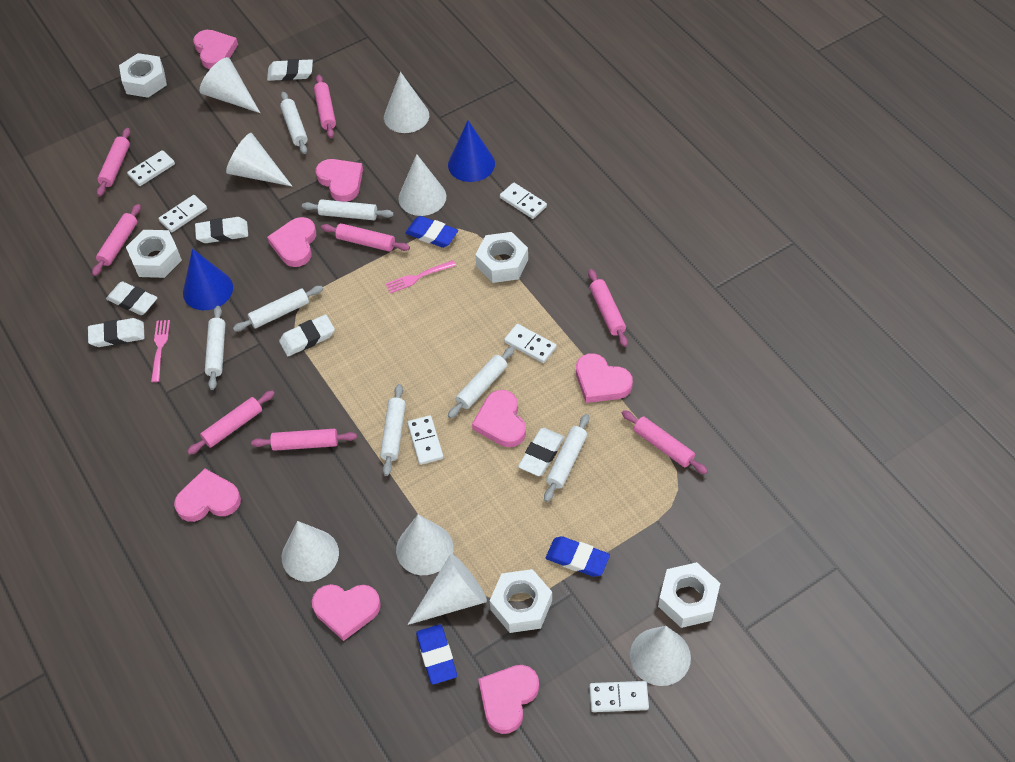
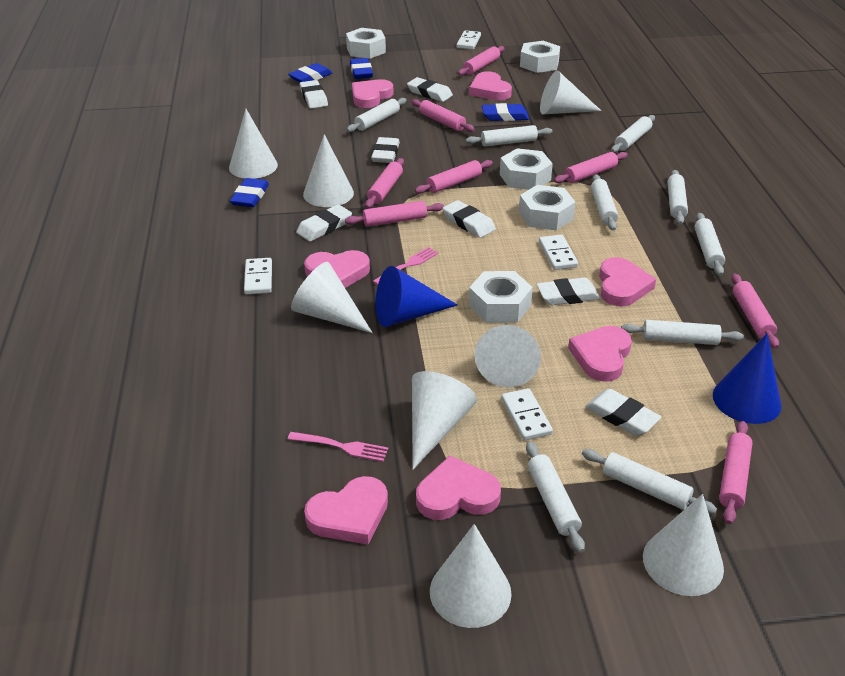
blue eraser: [405,216,458,248] [416,624,457,685] [546,536,610,577] = 3 -> [230,178,269,207] [288,63,332,82] [350,58,373,79] [482,103,529,121] = 4
pink heart: [174,469,241,522] [193,30,238,69] [267,217,316,267] [312,584,381,641] [316,159,363,202] [472,390,526,447] [478,665,539,734] [576,353,633,403] = 8 -> [304,250,370,288] [304,476,388,545] [352,79,393,108] [416,456,501,520] [469,71,512,100] [568,326,632,382] [599,257,656,306] = 7
white domino: [127,150,175,186] [158,195,207,232] [407,415,444,465] [500,183,547,219] [504,324,557,363] [589,681,649,712] = 6 -> [244,258,272,294] [456,30,481,50] [501,388,553,441] [539,235,578,270] = 4
white eraser: [88,318,145,347] [106,281,158,315] [195,217,248,243] [267,59,313,81] [279,314,335,356] [518,428,564,476] = 6 -> [296,204,352,242] [300,80,328,108] [371,137,400,163] [407,77,453,102] [442,200,496,238] [536,277,601,305] [585,389,661,436] = 7
white rolling pin: [205,306,225,390] [233,286,323,332] [280,92,308,154] [302,199,394,220] [380,384,406,476] [448,346,515,418] [544,414,589,502] = 7 -> [346,98,407,132] [466,125,552,146] [526,441,585,553] [582,449,717,514] [591,174,618,231] [611,115,655,153] [621,320,744,345] [667,170,688,225] [694,213,725,276] = 9

